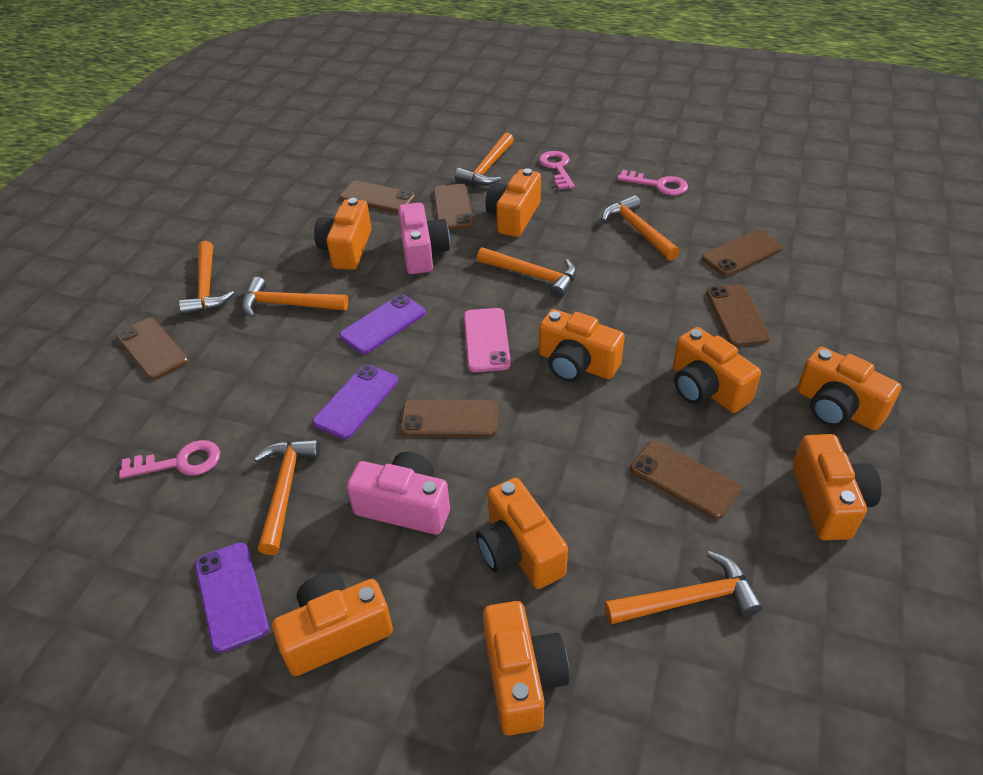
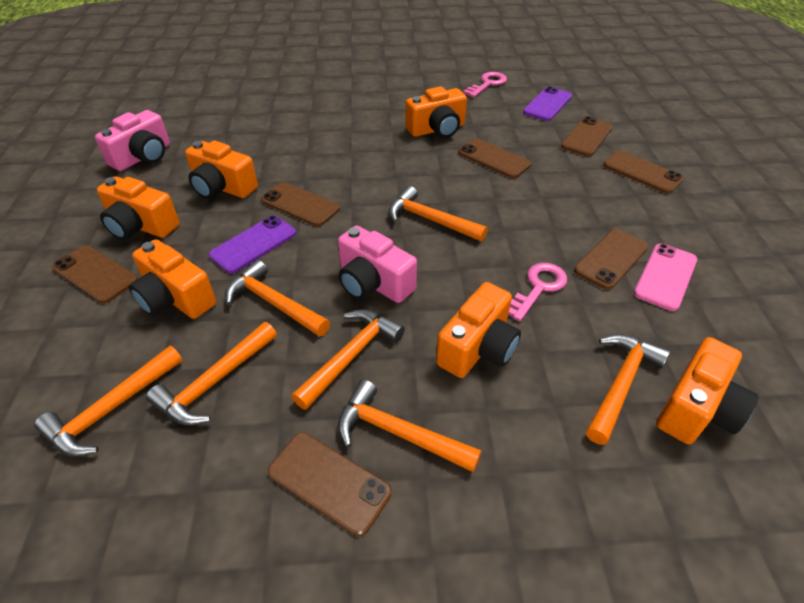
orange camera: [272,573,393,676] [314,198,372,270] [476,478,568,589] [483,601,569,736] [485,168,541,237] [539,309,625,382] [673,327,761,413] [793,434,881,540] [797,346,901,431] = 9 -> [97,176,180,240] [129,239,216,319] [185,141,258,199] [405,86,467,138] [436,282,521,378] [656,337,759,444] = 6
pink key: [119,440,220,479] [539,151,575,190] [617,170,688,195] = 3 -> [463,72,507,97] [508,263,567,321] = 2
purple phone: [195,542,269,653] [313,364,398,439] [340,294,426,354] = 3 -> [209,216,296,273] [523,86,572,121] = 2

